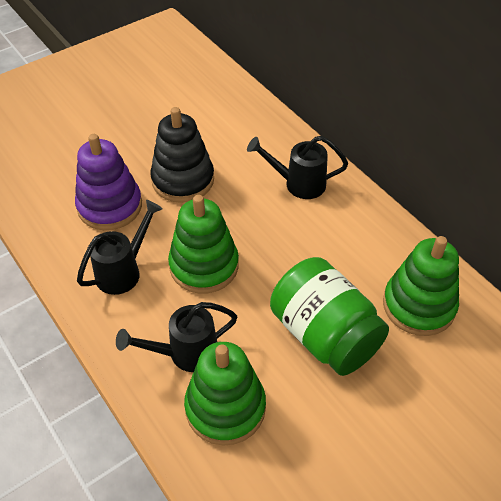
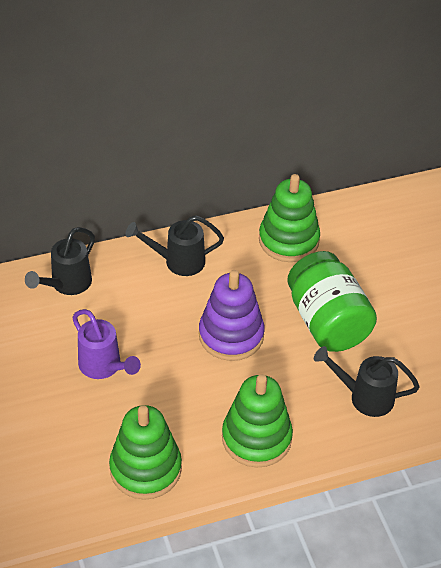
black stacking toy: [150,107,214,203] = 1 -> none = 0
purple watering can: none = 0 -> [72,309,141,379] = 1

